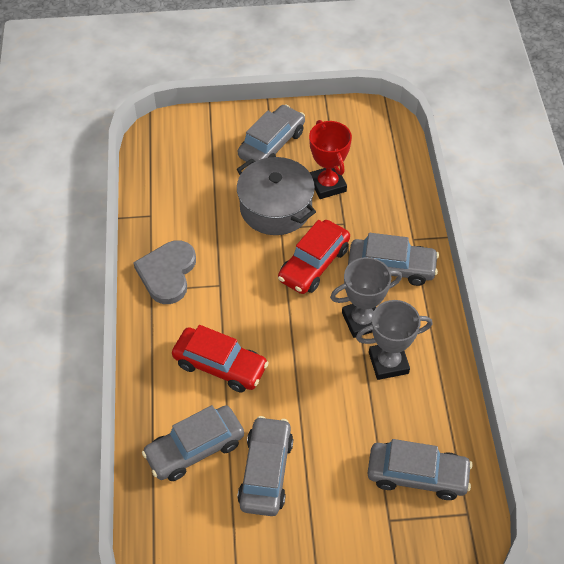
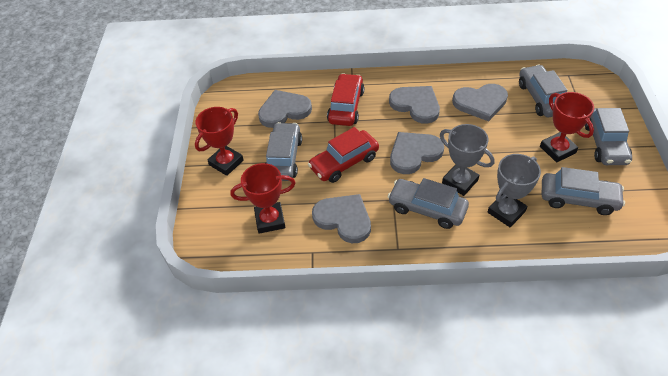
grey heart: [133,240,196,304] = 1 -> [258,90,312,128] [312,194,371,243] [389,86,440,124] [390,132,444,174] [452,84,508,121] = 5
grey pot: [237,157,316,235] = 1 -> none = 0
red trophy: [309,120,352,199] = 1 -> [195,107,244,176] [230,163,296,234] [540,92,594,163] = 3

